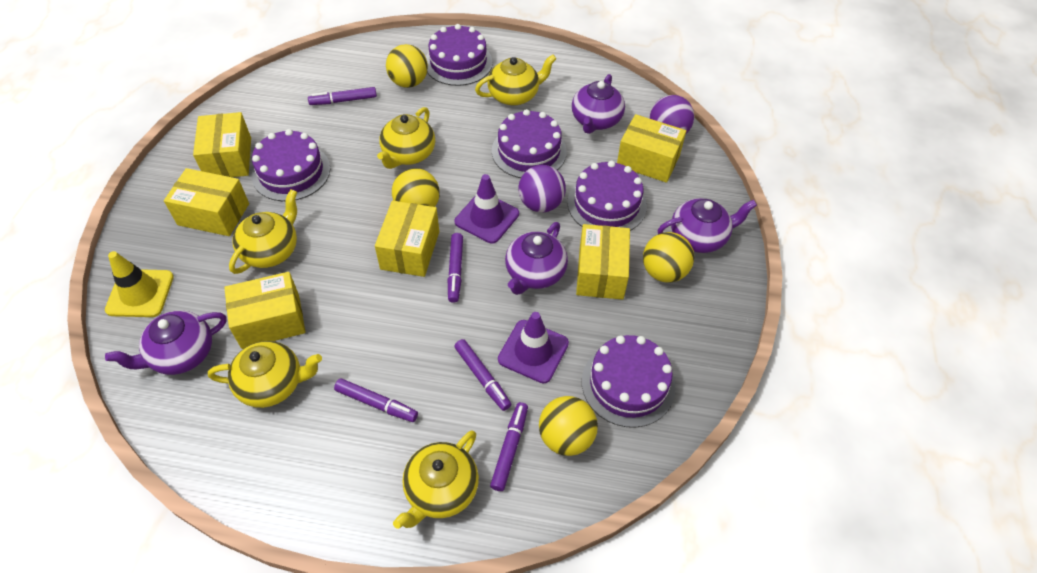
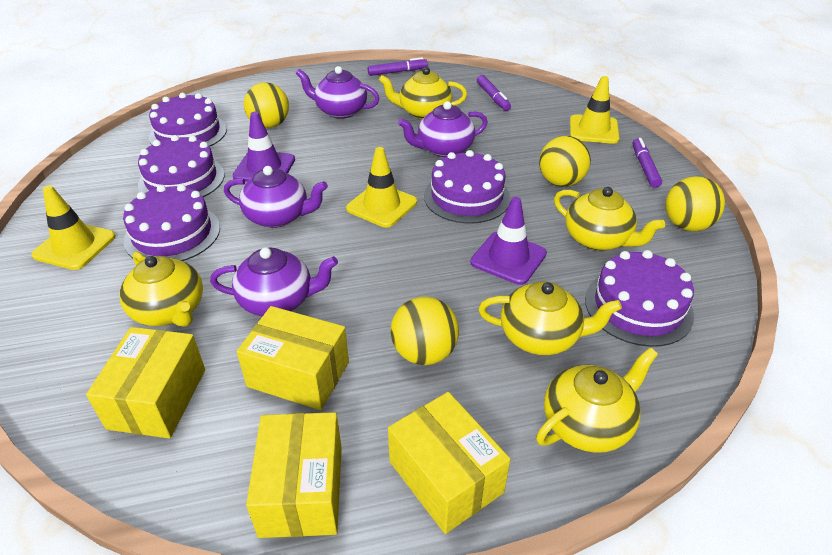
purple ball: [518,165,566,212] [650,95,694,134] = 2 -> none = 0
purple marker: [308,87,377,105] [334,378,418,422] [448,233,463,303] [454,339,512,411] [490,402,528,491] = 5 -> [368,57,428,76] [477,75,511,111] [633,138,662,188] = 3
yellow box: [164,168,249,236] [193,112,251,177] [224,272,306,349] [375,200,439,277] [576,224,630,300] [617,114,686,183] = 6 -> [86,327,205,438] [236,306,349,410] [246,412,342,538] [388,392,510,534] = 4
yellow traffic cone: [105,251,174,317] = 1 -> [31,185,116,270] [346,147,417,228] [570,76,619,144] = 3

